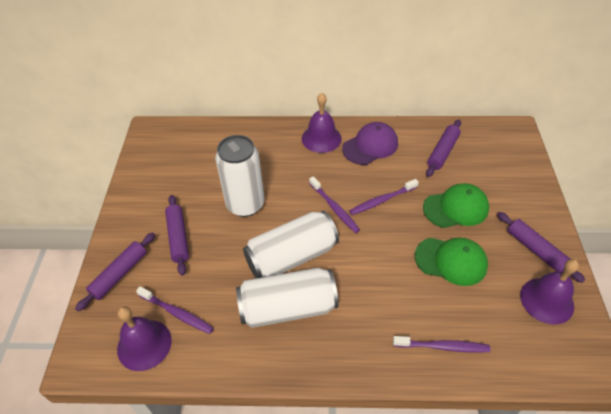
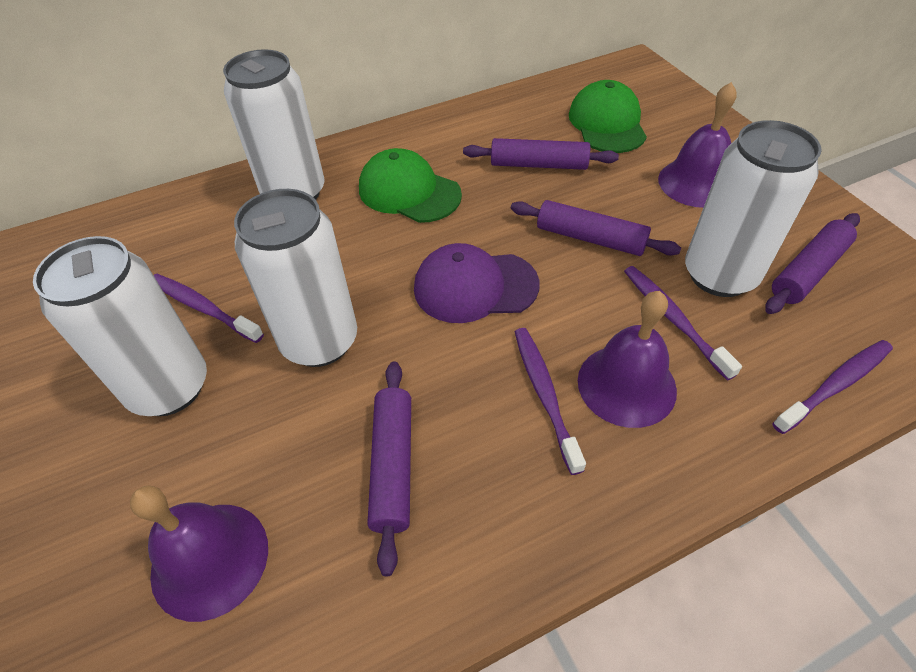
white can: [215,135,264,217] [236,268,338,328] [243,211,339,278] = 3 -> [33,236,207,416] [223,49,325,200] [234,189,357,367] [685,120,822,297] = 4

